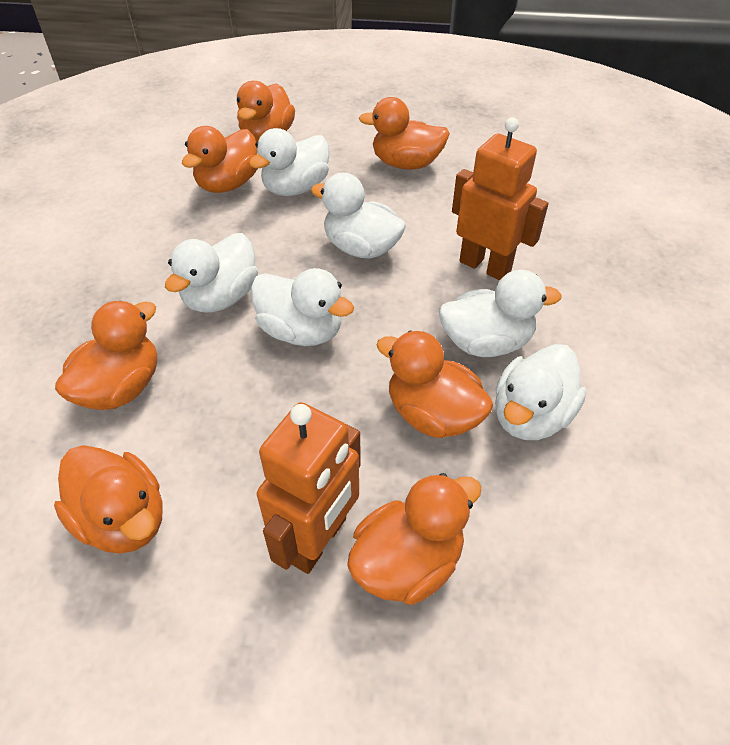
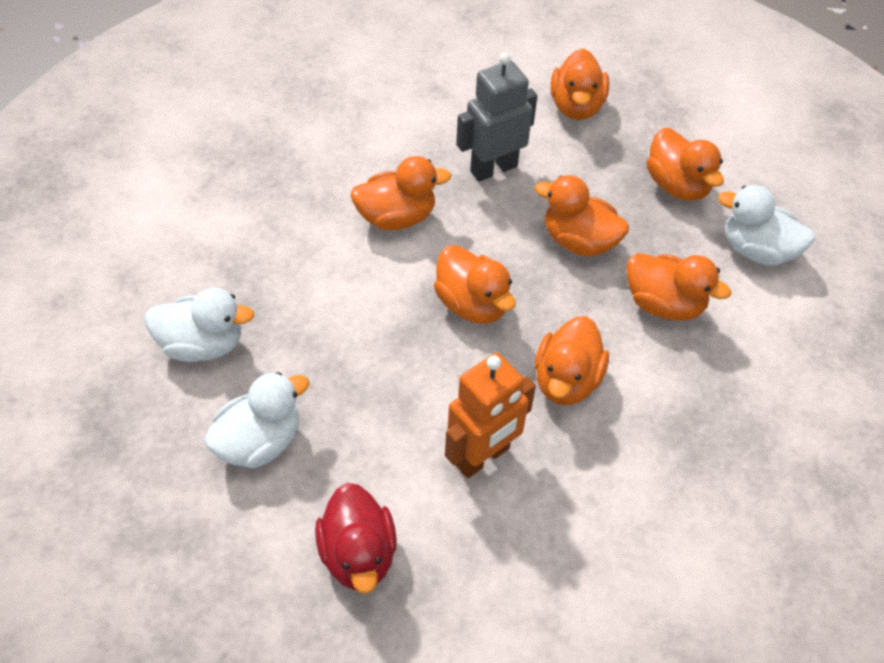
grey robot: none = 0 -> [456,53,537,182] = 1
orange robot: [257,402,361,574] [452,117,548,280] = 2 -> [445,353,536,478] = 1
red duck: none = 0 -> [315,483,397,594] = 1
white duck: [165,233,258,313] [249,128,329,196] [251,268,354,346] [311,173,406,259] [439,270,562,357] [495,344,586,440] = 6 -> [144,288,254,362] [204,372,310,469] [718,185,815,265] = 3

